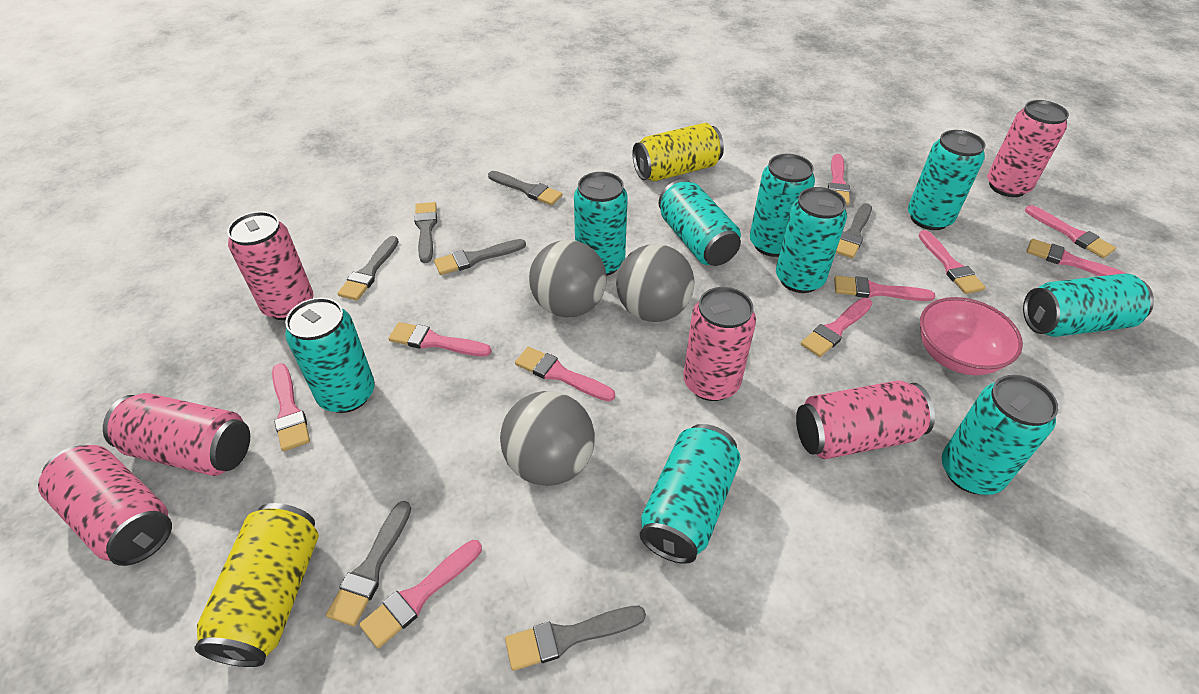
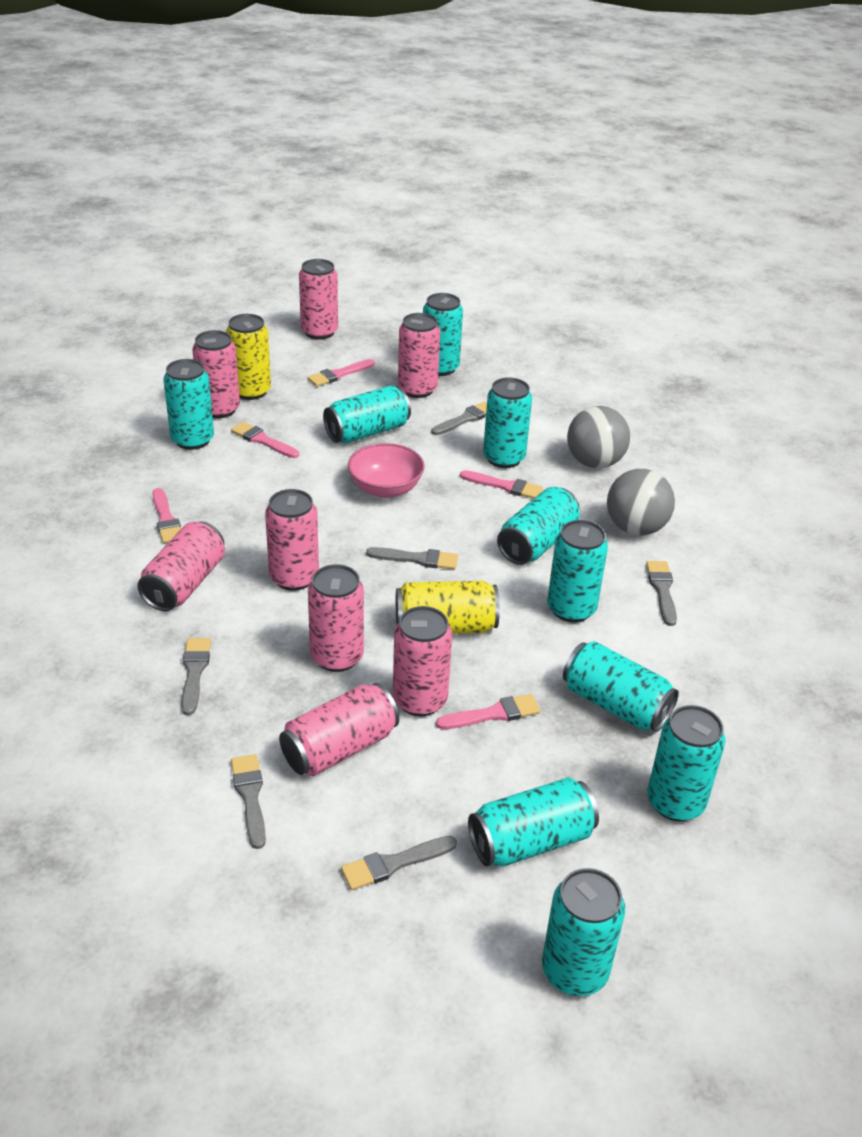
grey ball: [500,391,595,486] [529,240,607,317] [616,244,694,322] = 3 -> [567,406,630,468] [607,469,675,536] = 2
grey brush: [326,501,411,626] [337,236,399,301] [414,202,437,263] [434,239,526,275] [488,171,563,205] [505,606,646,671] [836,203,872,259] = 7 -> [181,638,211,715] [231,754,266,849] [341,836,457,890] [366,547,458,570] [431,401,487,435] [646,561,677,626] = 6
pink brush: [272,363,310,451] [359,540,482,648] [388,322,491,357] [515,347,615,402] [801,298,872,357] [828,154,850,205] [834,276,935,301] [918,230,986,294] [1025,205,1116,258] [1026,239,1127,276] = 10 -> [152,488,181,543] [231,422,299,458] [307,359,375,387] [436,694,541,729] [460,470,543,499] = 5
pink can: [38,445,172,566] [103,393,250,476] [227,211,313,320] [683,287,756,401] [796,380,935,459] [987,100,1069,197] = 6 -> [137,521,225,611] [192,330,240,418] [265,489,319,591] [279,683,399,776] [299,259,338,339] [308,564,364,672] [393,606,452,716] [398,313,440,398] = 8
turquoise can: [285,298,375,413] [574,172,628,276] [640,424,741,564] [659,179,741,266] [750,154,815,257] [776,187,847,293] [908,130,985,230] [942,375,1058,495] [1023,273,1154,337] = 9 -> [163,359,214,450] [323,385,411,443] [423,293,463,376] [468,778,599,867] [483,377,532,468] [497,487,580,565] [542,868,625,996] [547,520,608,622] [563,641,679,732] [647,705,726,821] = 10

